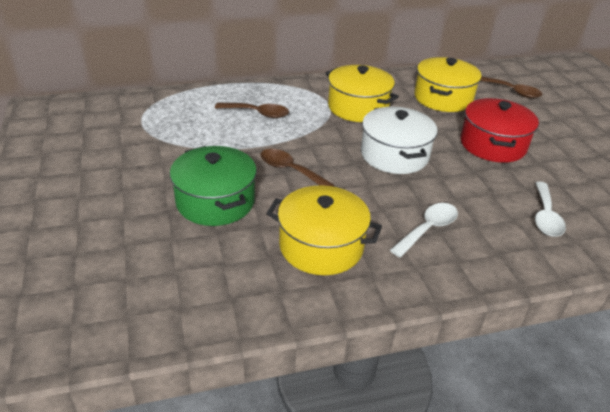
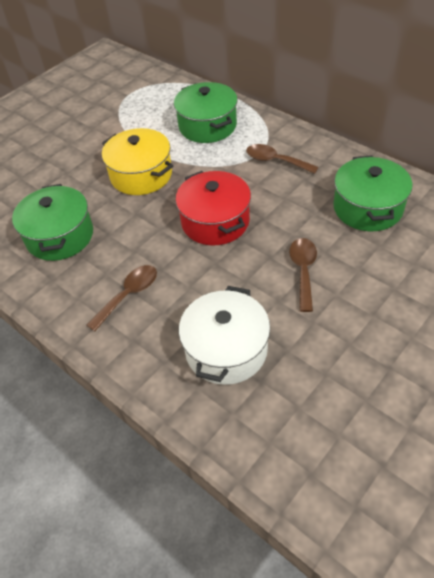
green pot: [170,146,257,226] = 1 -> [12,184,93,261] [174,82,238,143] [333,155,412,231] = 3
white spoon: [390,203,458,257] [535,182,566,237] = 2 -> none = 0
yellow pot: [266,185,382,275] [326,65,399,122] [414,57,482,112] = 3 -> [102,128,173,195] = 1

